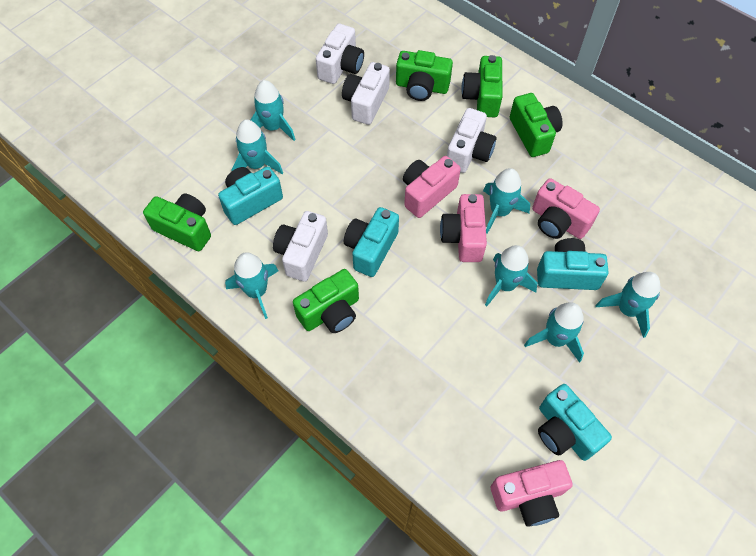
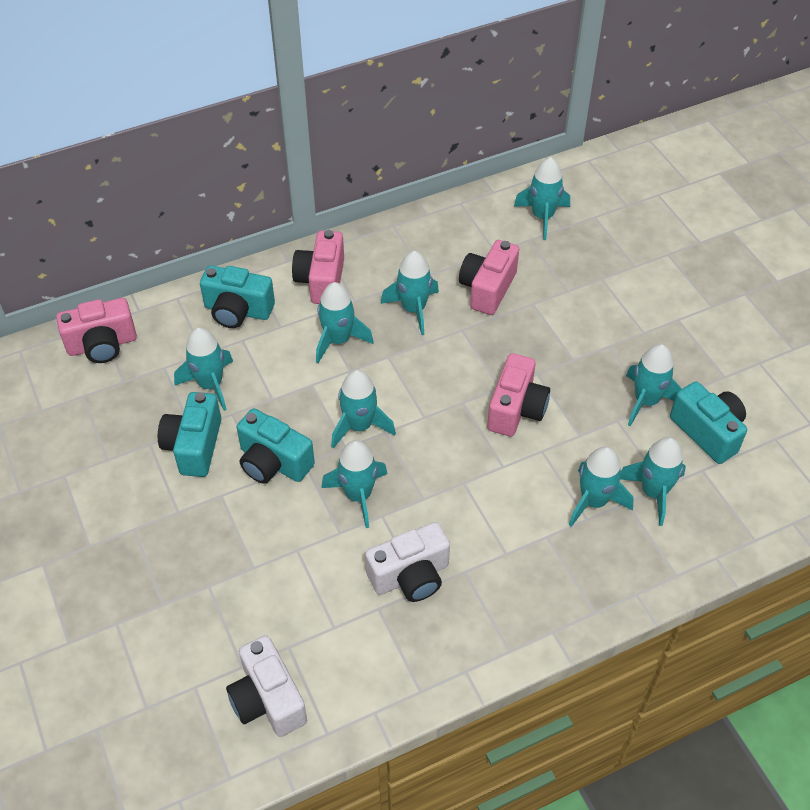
green camera: [143,193,211,251] [293,269,359,333] [396,50,453,101] [461,55,502,117] [510,93,563,157] = 5 -> none = 0
turquoise rocket: [225,252,278,319] [232,119,283,174] [251,80,296,141] [483,168,530,234] [485,245,538,307] [524,302,584,363] [596,272,660,338] = 7 -> [174,327,233,411] [316,282,373,363] [321,440,388,528] [331,370,396,449] [381,251,439,335] [514,157,570,240] [569,446,634,527] [620,437,686,526] [626,344,682,426] = 9
white camera: [273,211,328,282] [316,24,364,84] [342,62,390,125] [447,108,496,173] = 4 -> [226,635,307,737] [365,522,450,602] = 2

